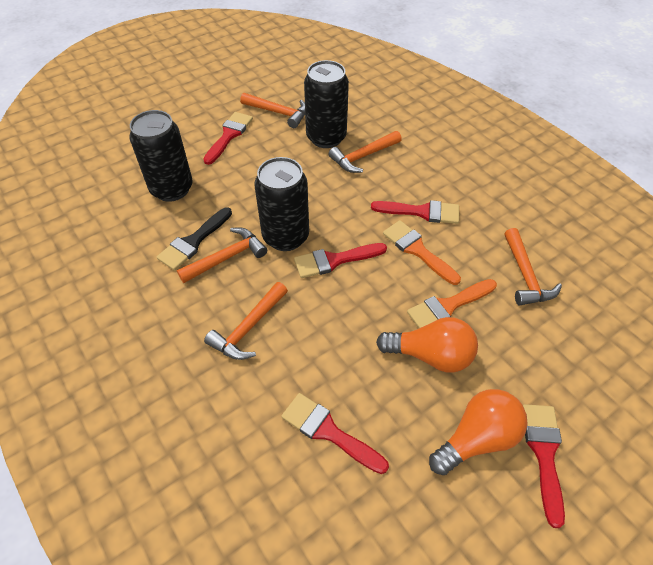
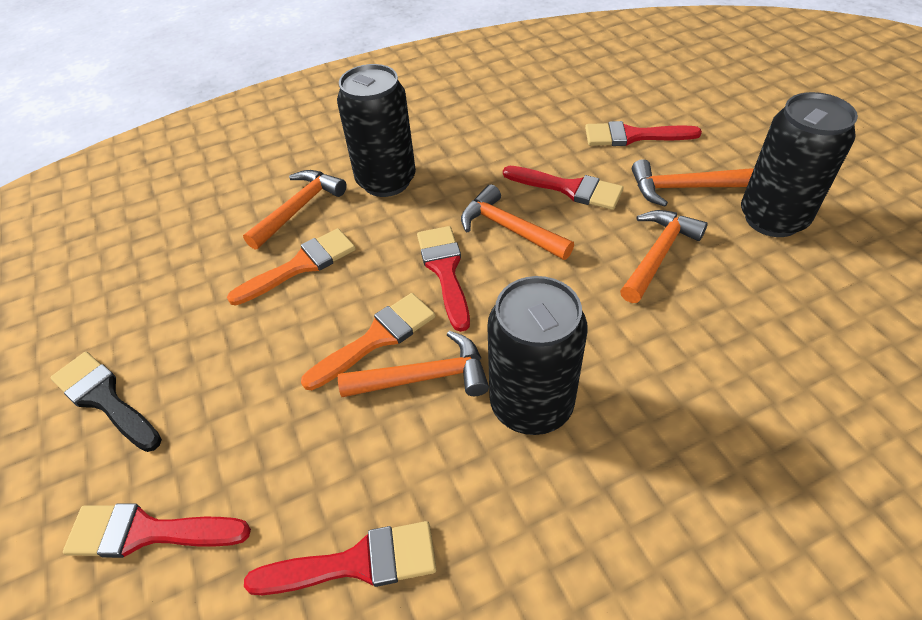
orange light bulb: [376,317,478,372] [429,389,528,475] = 2 -> none = 0

